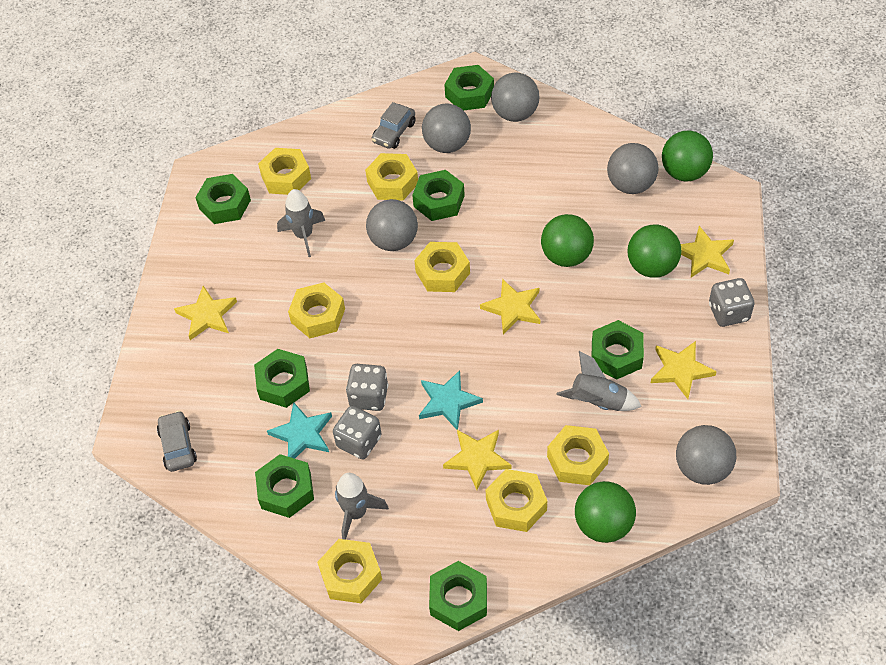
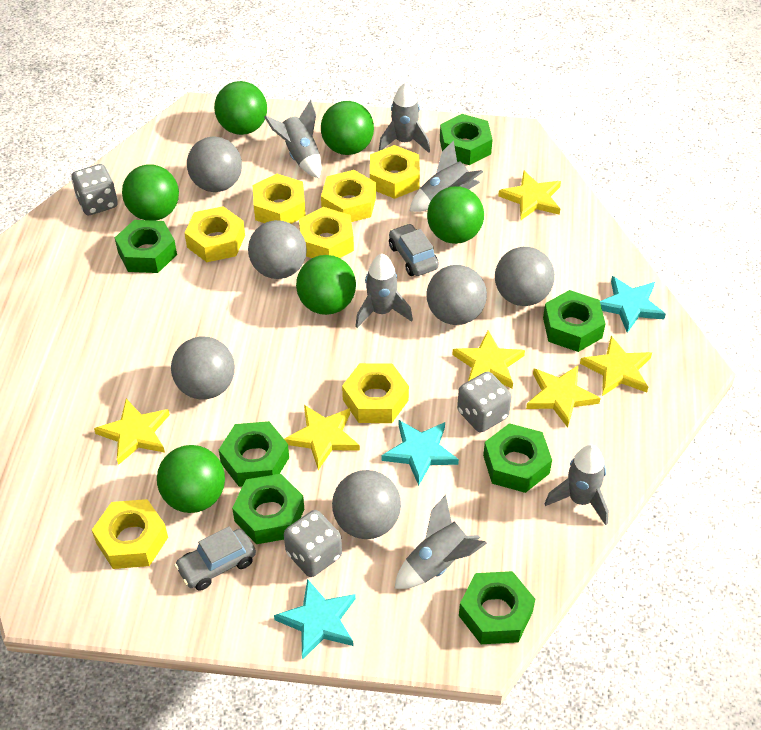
green ball: [541,214,594,267] [575,481,636,543] [627,225,681,278] [662,131,713,181] = 4 -> [122,164,179,221] [157,445,225,513] [214,81,267,135] [296,255,356,315] [321,101,374,155] [427,186,484,244] = 6
grey ball: [366,199,418,251] [422,104,471,153] [491,72,540,122] [607,143,659,194] [676,425,736,485] = 5 -> [171,336,235,400] [187,136,242,192] [248,220,307,279] [332,470,401,539] [426,265,487,325] [495,247,555,306] = 6
grey rocket: [277,189,325,257] [335,473,389,540] [556,351,642,411] = 3 -> [264,100,321,178] [355,254,413,328] [379,83,430,153] [394,495,487,589] [410,140,483,212] [545,445,609,525] = 6
turquoise star: [267,402,332,459] [419,370,483,430] = 2 -> [274,579,356,660] [382,420,459,486] [600,276,666,333] = 3
yellow star: [174,286,237,340] [443,430,512,490] [480,279,540,334] [651,341,717,399] [681,226,734,278] = 5 -> [94,399,170,465] [284,405,360,470] [452,331,525,389] [498,171,561,220] [526,366,601,428] [580,336,652,396] = 6

